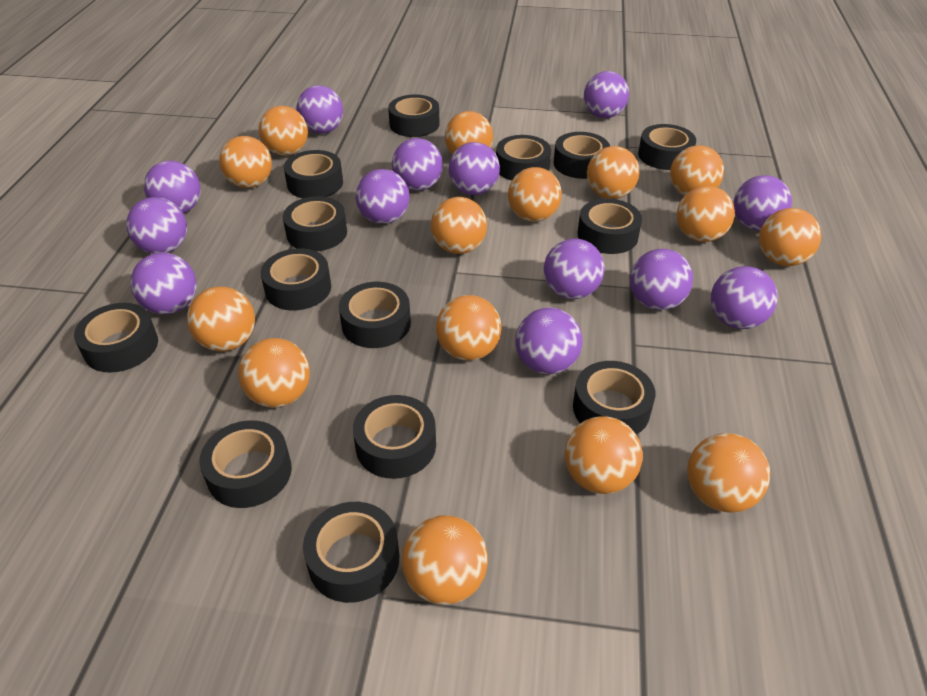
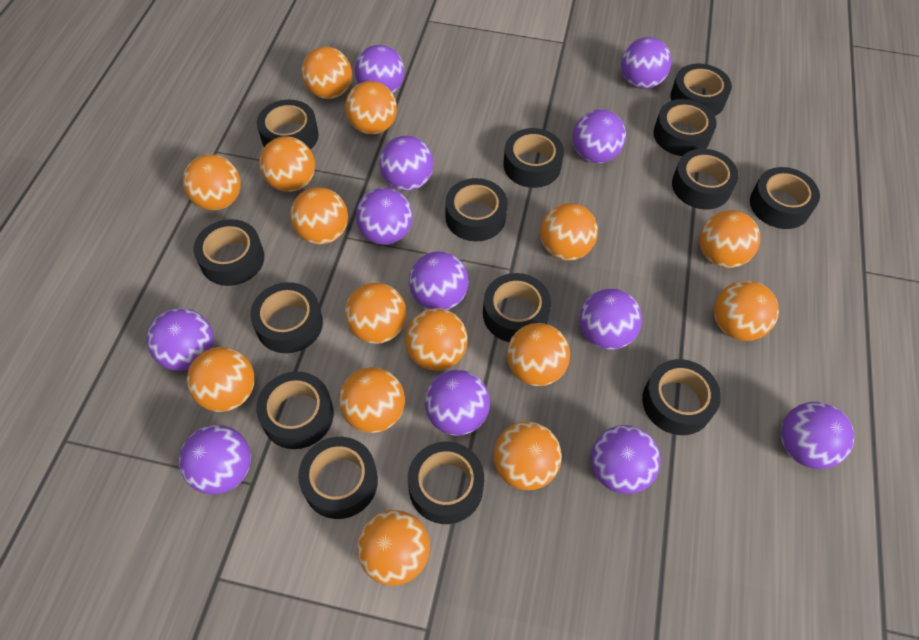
purple ball: [126,197,187,254] [130,253,197,314] [144,161,201,213] [296,85,343,134] [355,169,410,224] [392,138,443,191] [449,142,500,195] [516,308,582,374] [544,239,605,299] [584,71,629,118] [630,249,693,310] [711,266,778,329] [733,175,792,231] = 13 -> [147,308,214,371] [179,425,251,495] [355,45,404,93] [356,188,413,245] [379,136,433,191] [409,251,469,310] [425,370,490,436] [572,109,626,163] [580,288,642,350] [591,425,660,494] [621,37,671,89] [781,402,854,469] = 12

